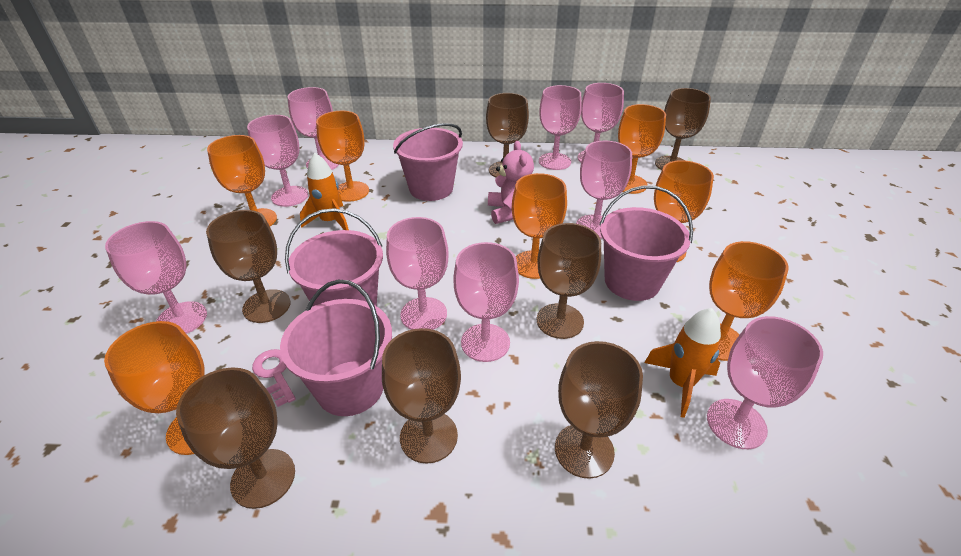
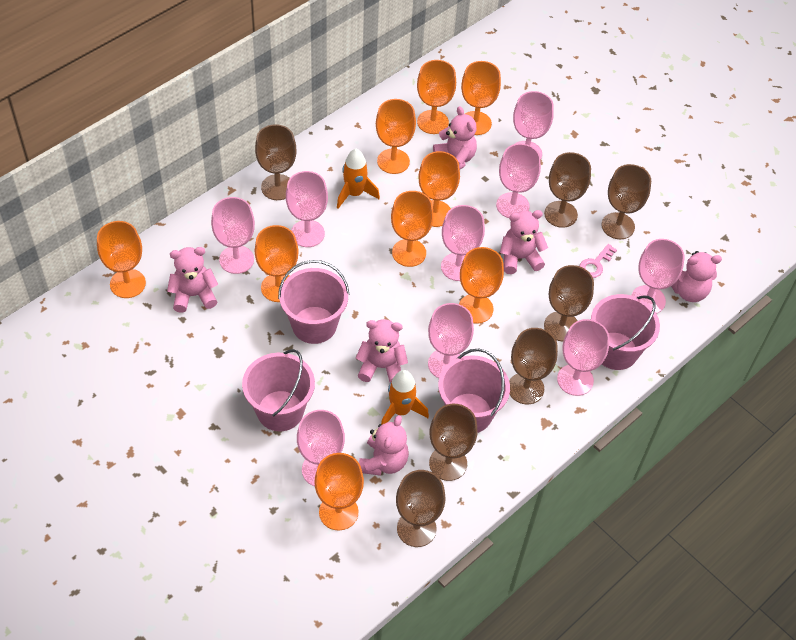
orange goblet: [104,321,205,455] [207,135,277,226] [316,111,369,202] [512,173,567,279] [618,104,666,194] [654,160,714,262] [709,241,789,361] = 7 -> [97,221,146,298] [255,225,299,302] [314,453,364,530] [376,99,416,174] [391,191,434,267] [417,60,456,134] [418,151,460,227] [459,247,504,324] [461,61,501,135] = 9
pink teddy bear: [488,141,534,224] = 1 -> [167,247,218,313] [356,319,408,383] [359,415,409,476] [433,106,477,169] [500,210,548,274] [671,251,722,302] = 6

